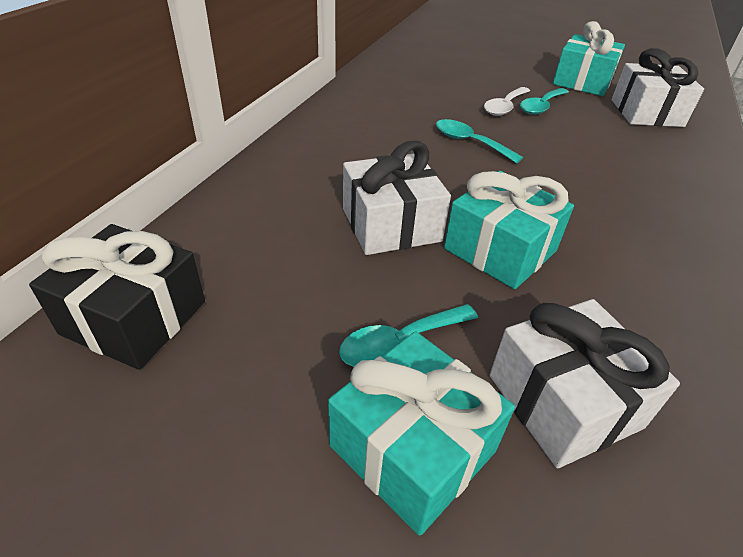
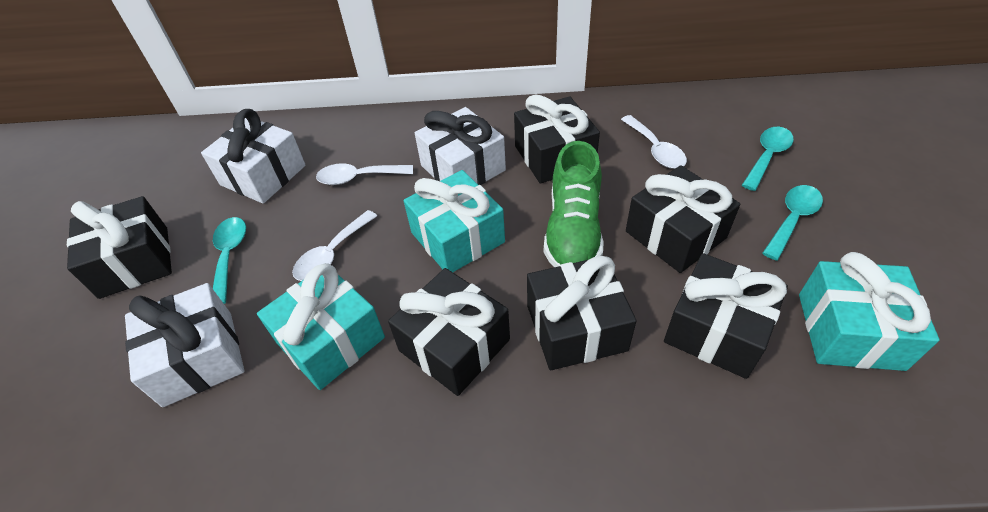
black gift: [29,224,205,370] = 1 -> [67,196,172,299] [388,268,510,396] [514,94,600,184] [527,256,637,370] [626,165,740,273] [664,253,788,379] = 6
green shoe: none = 0 -> [544,141,604,267] = 1
white spoon: [484,87,530,116] = 1 -> [292,210,377,281] [316,163,413,185] [621,115,687,169] = 3

